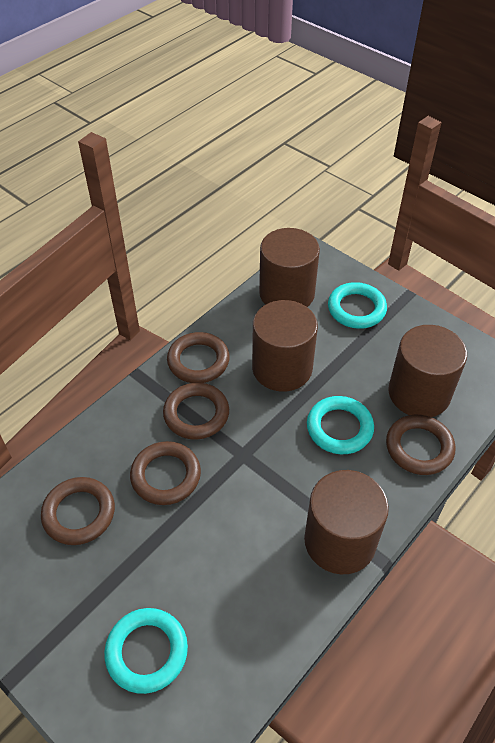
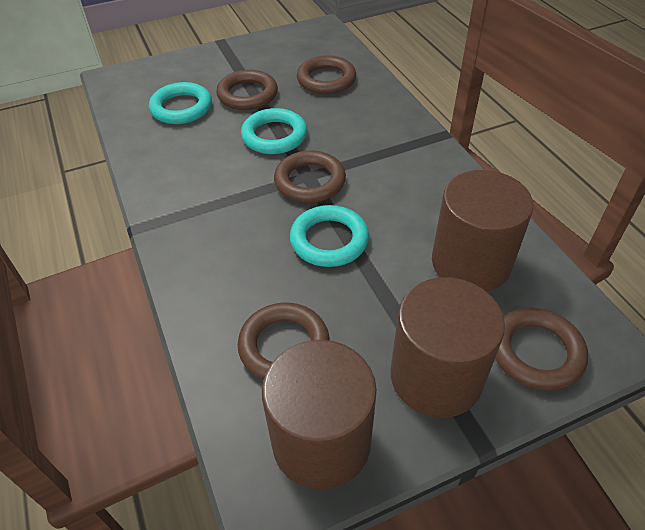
brown cylinder: [252,300,318,392] [259,228,320,307] [304,470,389,574] [388,325,467,417] = 4 -> [262,340,377,490] [391,277,505,418] [432,170,534,292] = 3

